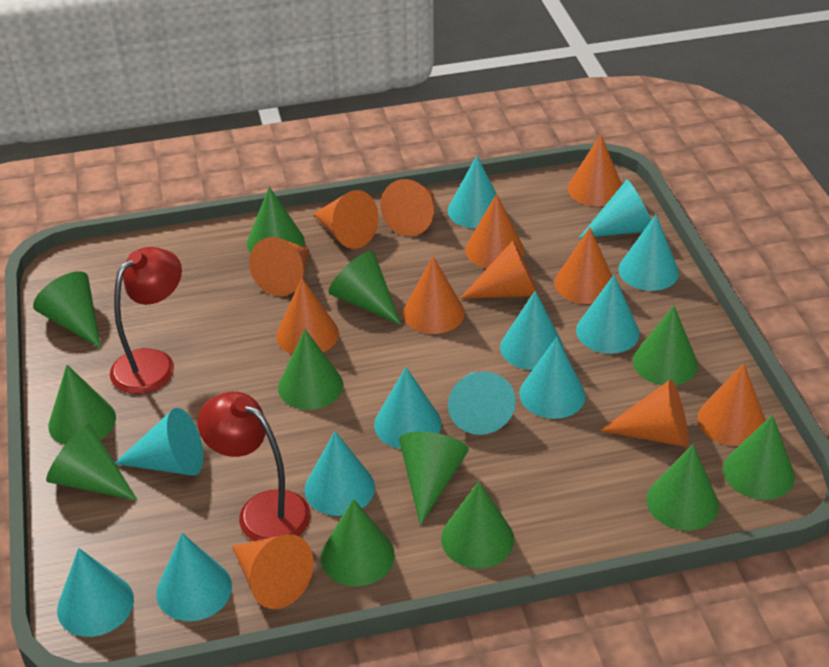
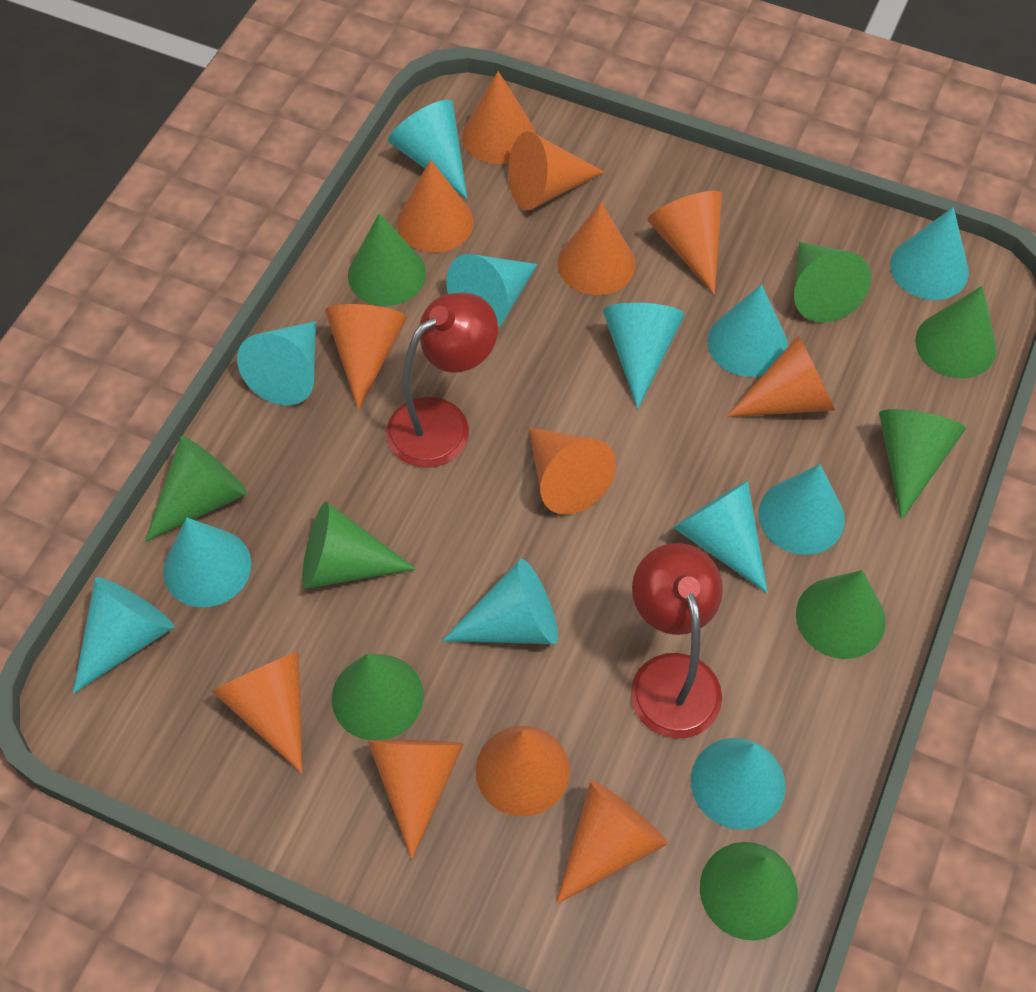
green cone: [33,271,101,349] [46,424,138,501] [48,365,116,445] [246,187,305,254] [278,329,343,410] [321,499,395,587] [329,251,401,325] [399,432,469,526] [441,482,514,568] [633,306,698,385] [646,445,719,531] [723,415,795,500] = 12 -> [145,436,247,542] [302,502,416,589] [332,653,423,741] [348,213,426,306] [700,842,798,940] [794,242,871,322] [796,570,886,659] [879,409,966,520] [915,286,997,378] = 9

